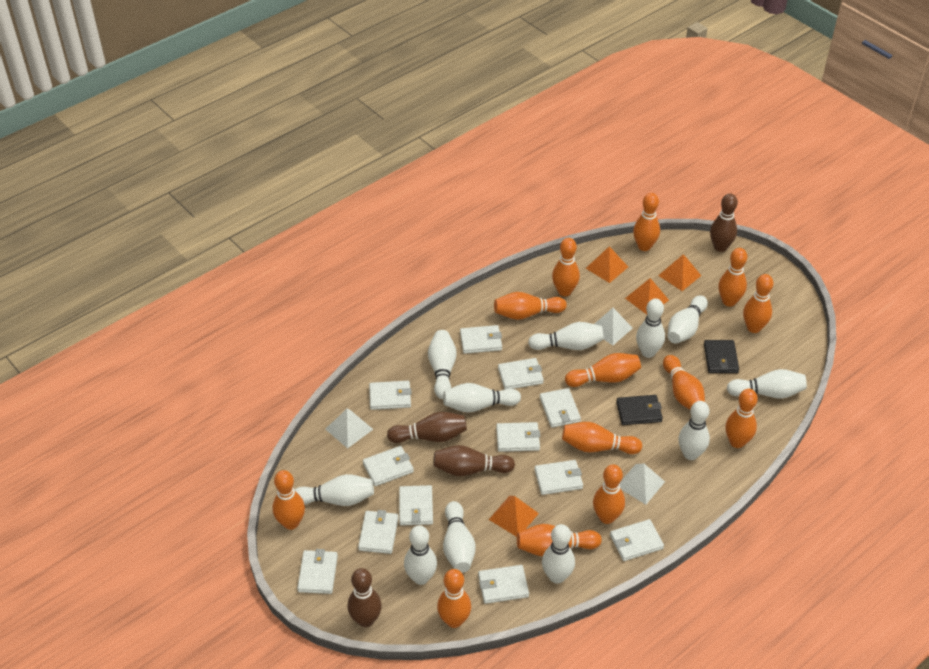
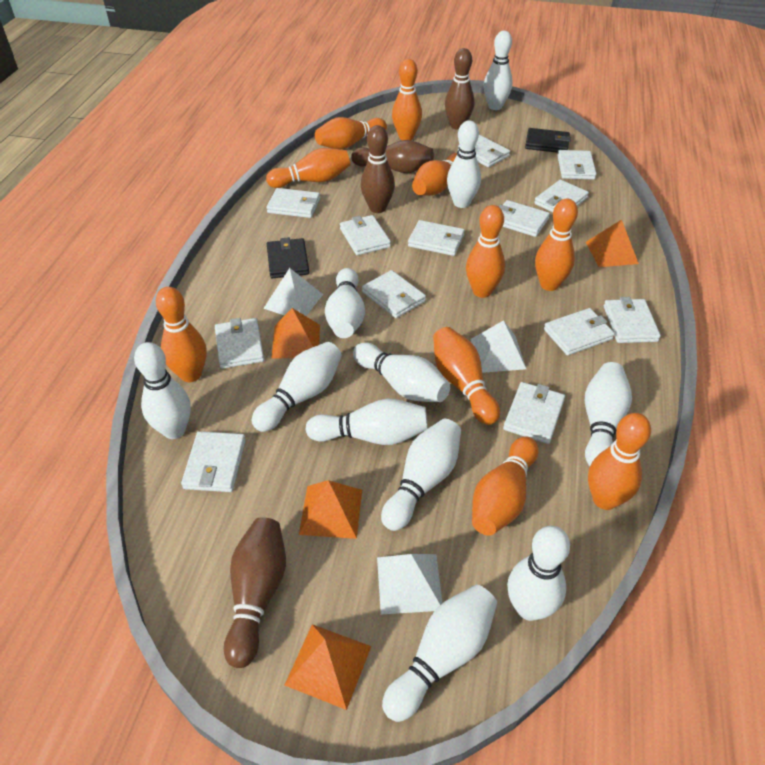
orange bowling pin: [272,470,305,530] [437,569,471,628] [494,292,567,320] [517,524,602,556] [552,238,580,296] [562,422,642,454] [565,353,641,387] [593,464,625,524] [633,193,660,251] [663,355,705,410] [718,248,747,307] [726,389,758,448] [743,274,773,333] = 13 -> [156,287,207,382] [266,148,350,188] [315,117,387,149] [392,59,422,140] [412,153,457,196] [433,327,500,425] [466,205,505,298] [472,437,538,536] [535,199,578,291] [588,413,651,510] = 10
white wallet: [297,549,338,594] [358,510,399,554] [363,446,414,486] [369,381,412,410] [399,485,433,526] [460,325,502,354] [478,565,529,604] [496,422,540,452] [498,358,544,389] [535,460,583,495] [540,388,581,428] [610,519,664,561] = 12 -> [181,431,246,492] [215,318,264,369] [266,188,320,218] [340,215,391,255] [362,270,426,318] [408,220,465,256] [458,135,510,167] [499,200,550,237] [503,382,565,444] [534,180,589,212] [544,308,615,355] [557,150,596,180] [604,297,661,343] = 13

